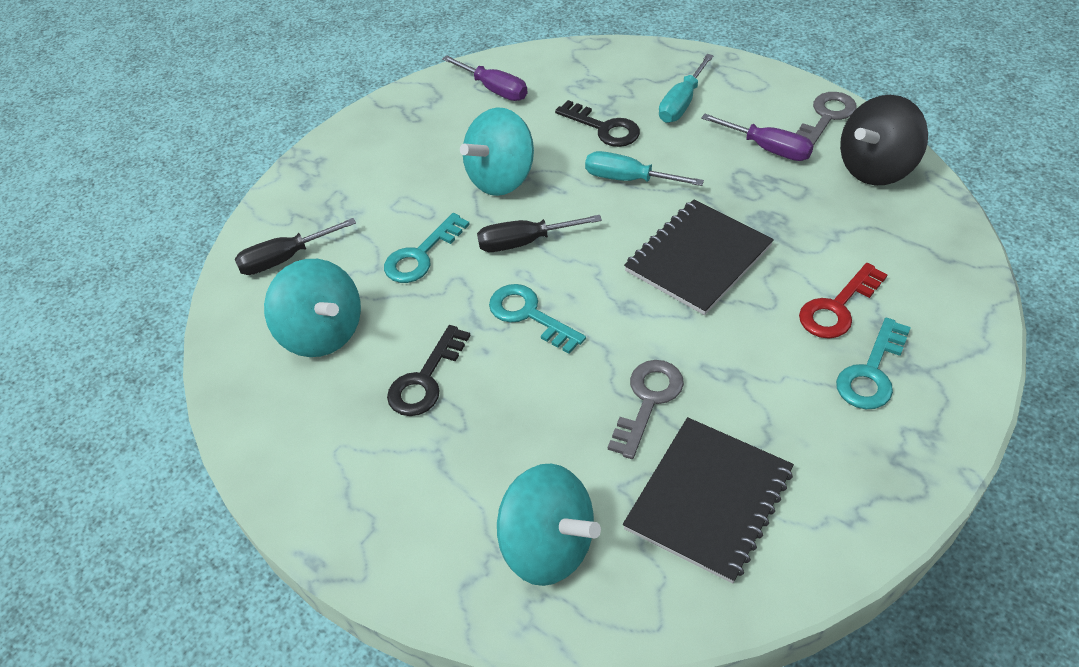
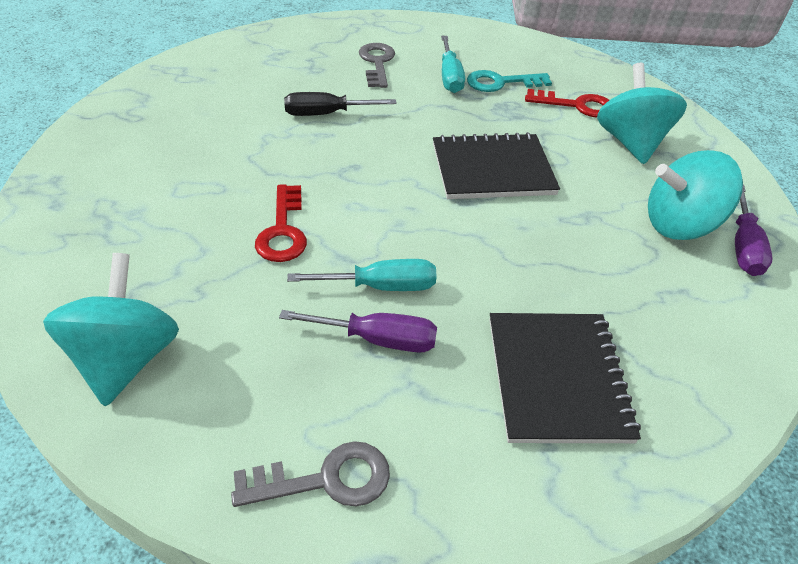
black key: [387,325,471,416] [555,100,640,147] = 2 -> none = 0
black screwdriver: [235,218,356,275] [477,215,602,252] = 2 -> [284,92,397,116] = 1
black spinning top: [840,95,928,185] = 1 -> none = 0
red key: [799,263,887,339] = 1 -> [255,184,307,262] [525,89,609,117] = 2
turquoise key: [384,213,470,283] [489,284,586,354] [836,318,911,409] = 3 -> [467,70,552,92] = 1

